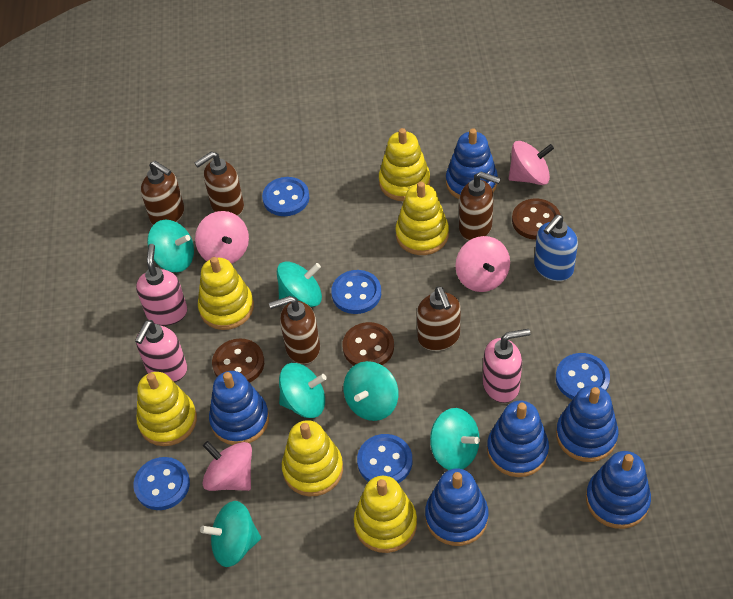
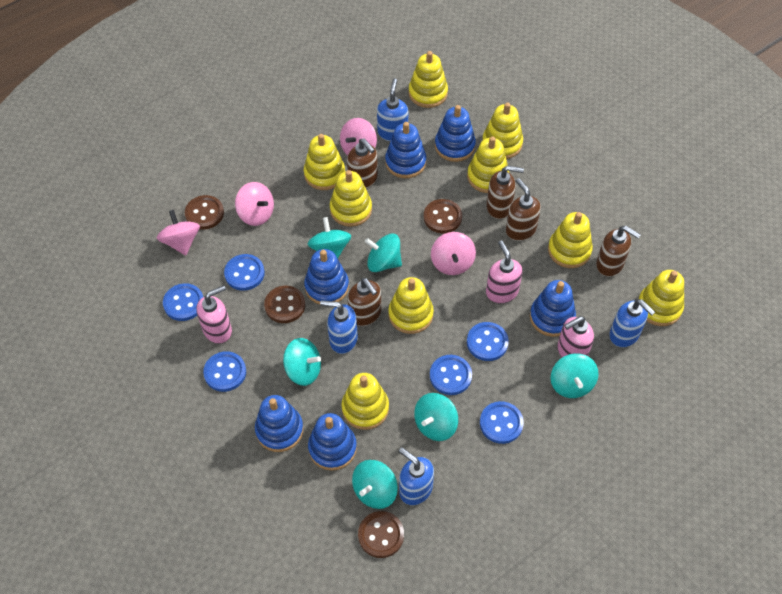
blue button: [133,457,190,510] [262,177,309,216] [331,270,381,314] [357,434,413,483] [556,353,610,400] = 5 -> [163,283,203,321] [203,351,246,392] [224,254,265,291] [430,355,472,395] [467,322,509,361] [480,401,524,444] = 6
blue soap dispenser: [534,215,578,281] = 1 -> [320,300,358,354] [377,78,408,141] [399,447,434,505] [609,299,655,347] = 4
brown button: [212,338,264,382] [342,322,394,366] [512,198,560,240] = 3 -> [185,195,224,230] [264,286,305,323] [358,511,404,558] [424,199,462,233] = 4
yellow stacking toy: [136,372,197,446] [198,257,254,330] [282,420,343,496] [354,476,417,553] [379,128,430,201] [395,182,449,255] = 6 -> [304,134,345,190] [330,170,372,227] [341,373,389,430] [388,277,434,334] [409,51,448,108] [467,136,509,193] [482,102,523,159] [548,212,593,268] [638,270,684,326] = 9

